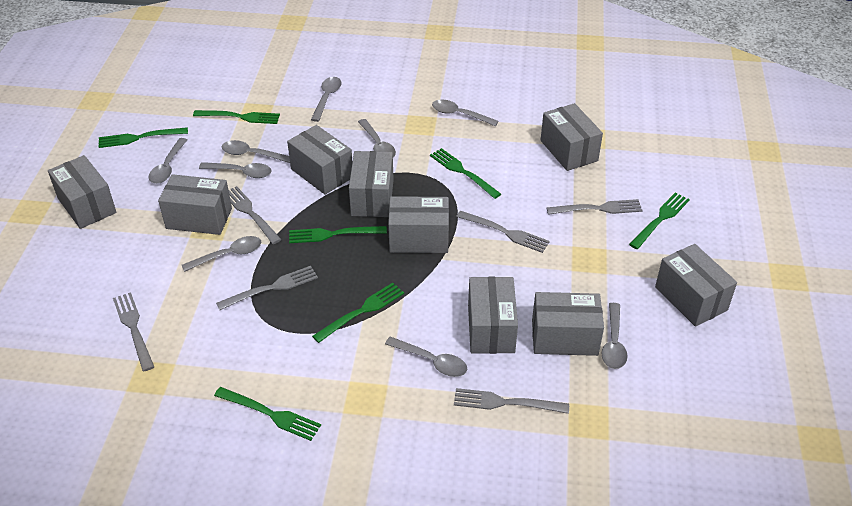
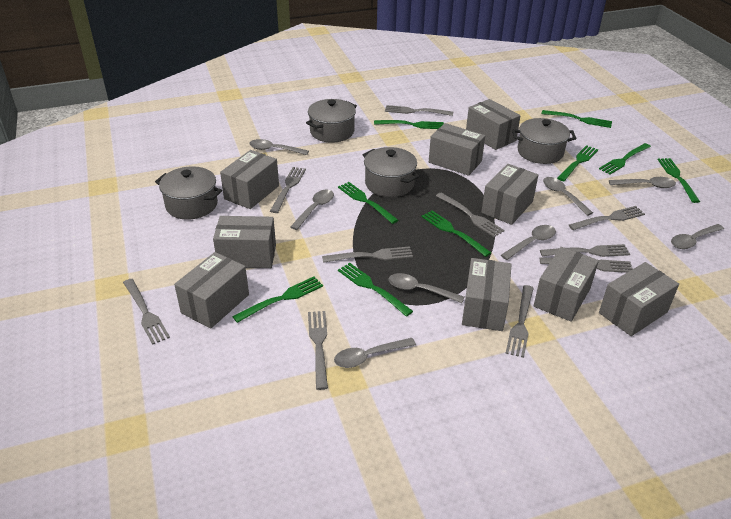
green fork: [98,127,188,148] [193,110,280,124] [214,387,321,441] [289,226,387,243] [312,283,404,343] [430,148,501,199] [629,192,690,249] = 7 -> [232,277,323,323] [338,182,398,224] [338,263,413,317] [374,120,444,129] [421,210,491,257] [541,110,612,128] [557,145,598,181] [599,143,651,175] [657,158,700,203] = 9
grey fork: [113,292,154,371] [216,266,318,310] [229,186,282,244] [454,388,569,414] [456,211,550,253] [547,199,643,215] = 6 -> [123,279,170,345] [270,167,306,213] [308,311,328,390] [322,246,413,263] [385,105,453,116] [436,192,505,237] [505,285,534,358] [540,244,630,257] [540,257,633,273] [569,206,645,230] = 10
grey pot: none = 0 -> [155,166,222,220] [306,99,357,143] [363,147,419,197] [512,118,577,164] = 4
grey spoon: [149,138,187,184] [182,236,261,272] [199,162,271,178] [222,140,290,163] [311,77,342,122] [358,119,396,157] [385,337,467,377] [432,99,499,126] [601,303,628,369] = 9 -> [249,139,309,155] [290,190,334,230] [334,338,416,368] [388,273,464,303] [501,225,556,260] [543,177,593,216] [609,177,676,188] [671,224,724,249] = 8

